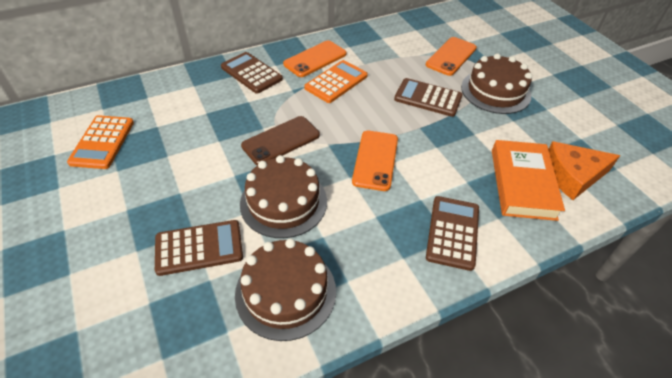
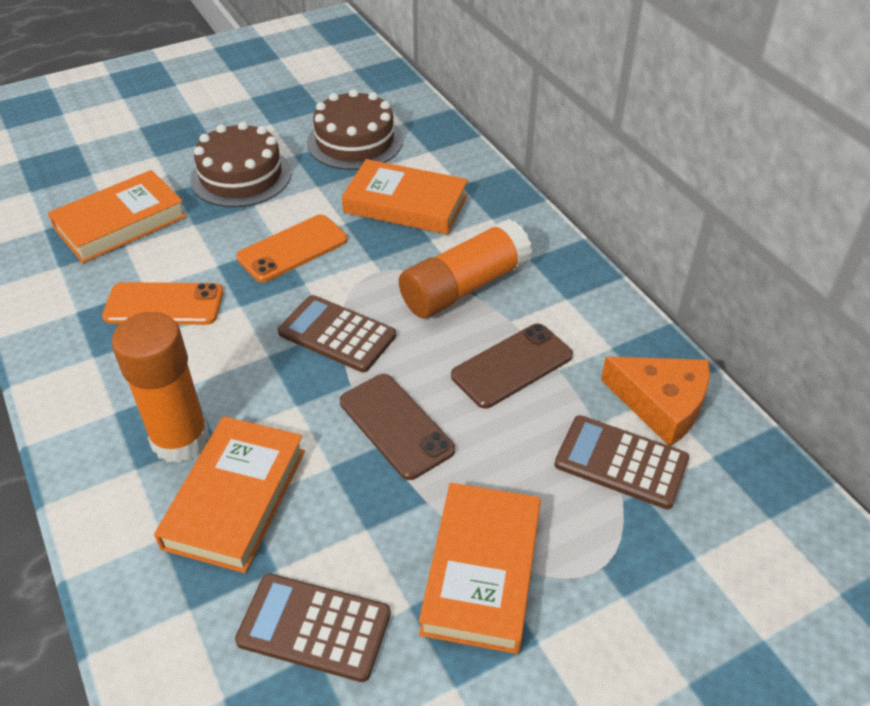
brown cake: [235,238,336,341] [240,155,327,238] [461,53,532,114] = 3 -> [190,121,291,207] [307,89,403,170] = 2
brown calculator: [155,220,243,276] [221,52,283,94] [394,78,463,117] [426,196,479,271] = 4 -> [235,574,391,682] [278,295,396,372] [555,415,689,509] = 3
brown phone: [241,116,320,165] = 1 -> [340,374,455,480] [451,324,573,409] = 2
orange book: [492,140,565,221] = 1 -> [48,170,187,263] [154,416,305,573] [342,159,468,234] [419,483,541,654] = 4
orange calculator: [67,115,134,169] [304,60,368,103] = 2 -> none = 0
orange glue stick: none = 0 -> [111,312,210,463] [399,219,532,318] = 2
orange phone: [283,40,346,77] [352,131,398,191] [426,37,477,76] = 3 -> [102,282,223,325] [236,215,347,282] = 2

